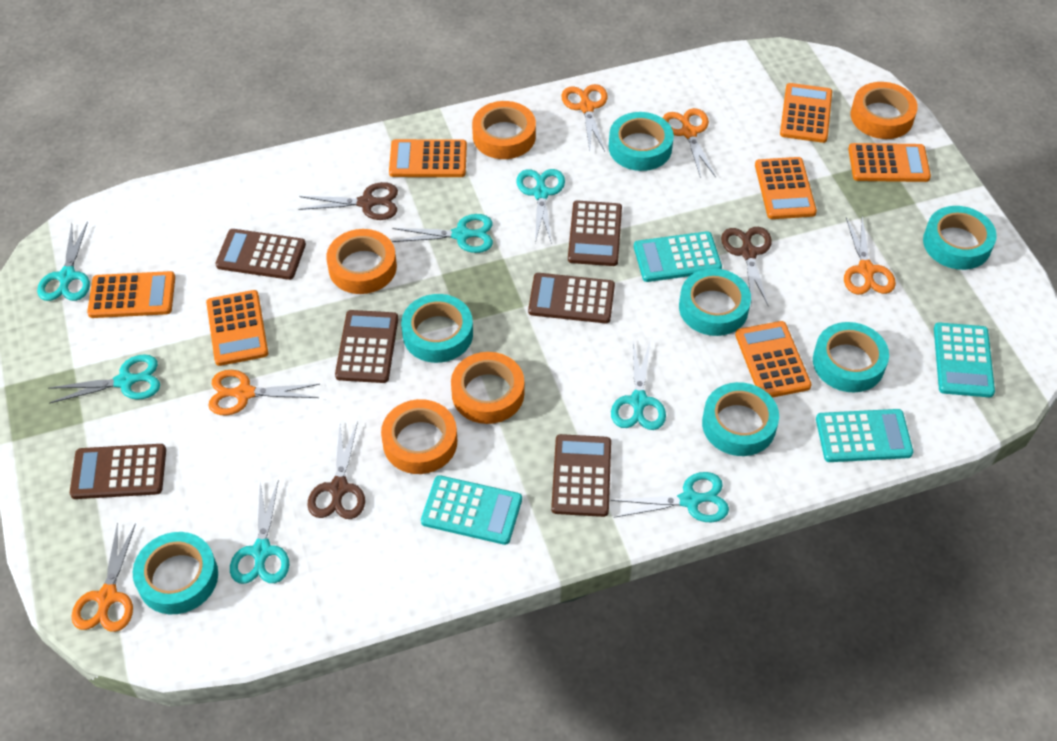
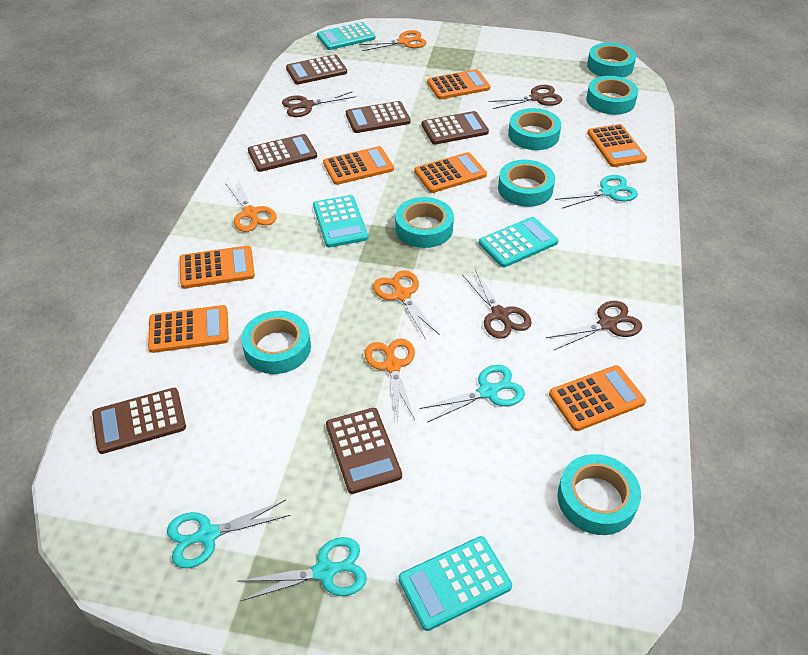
brown scissors: [298,182,398,220] [307,421,365,519] [721,227,772,307] = 3 -> [282,92,356,117] [462,269,532,339] [489,85,562,109] [546,301,642,350] = 4
orange scissors: [71,523,136,632] [208,370,320,415] [561,84,608,151] [663,108,716,178] [844,217,896,295] = 5 -> [225,178,277,232] [359,30,427,51] [365,338,415,420] [373,270,440,340] = 4
orange tape: [326,229,397,294] [381,399,457,474] [451,352,524,424] [472,101,536,159] [851,82,918,139] = 5 -> none = 0
turquoise scissors: [37,221,90,301] [48,354,160,403] [230,480,289,584] [392,214,493,253] [516,169,565,244] [610,472,729,522] [611,341,666,430] = 7 -> [167,500,291,568] [237,537,367,601] [419,365,525,422] [555,175,638,209] = 4

